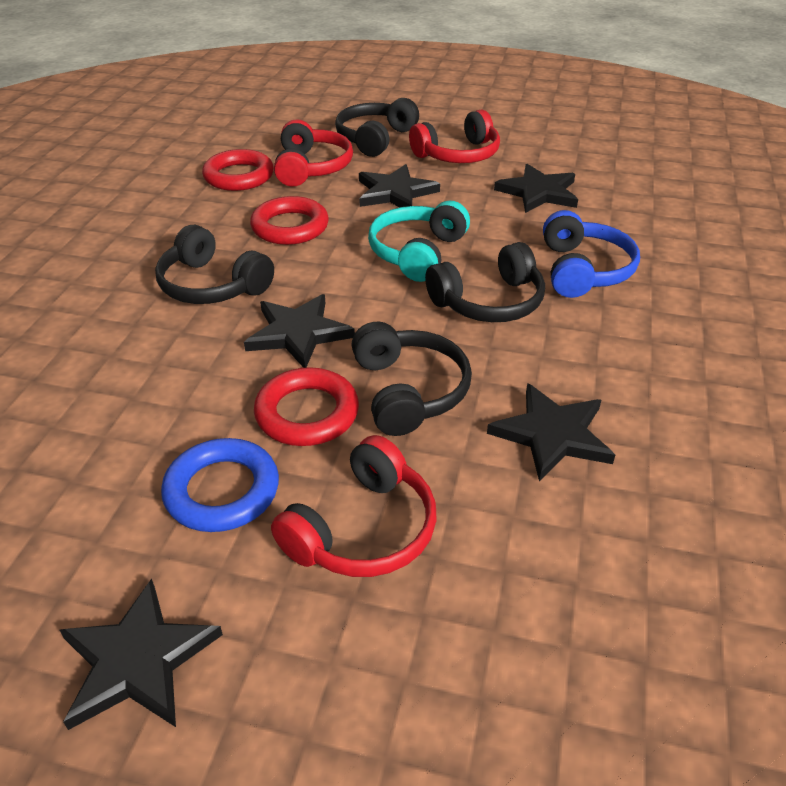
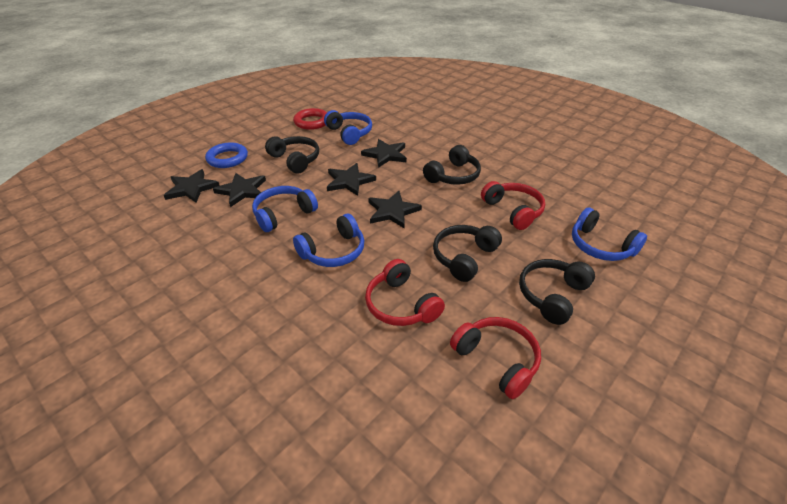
blue headphones: [543,210,640,298] = 1 -> [252,186,318,232] [293,214,364,267] [324,110,372,145] [572,208,647,261] = 4
red ring: [202,149,274,191] [250,196,329,245] [254,367,359,446] = 3 -> [293,108,327,130] = 1
turquoise headphones: [368,201,470,282] = 1 -> none = 0

